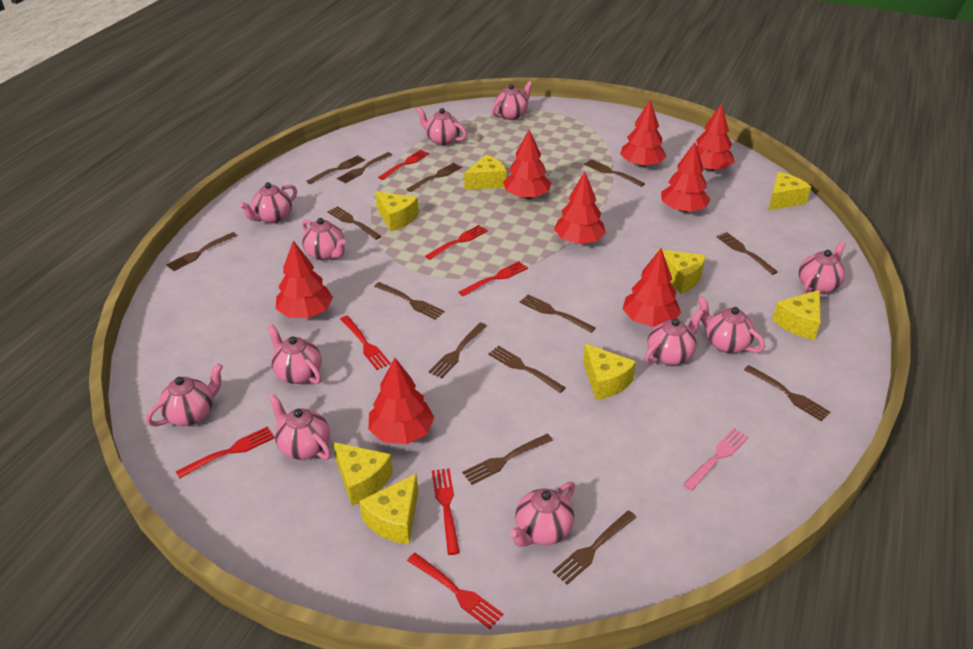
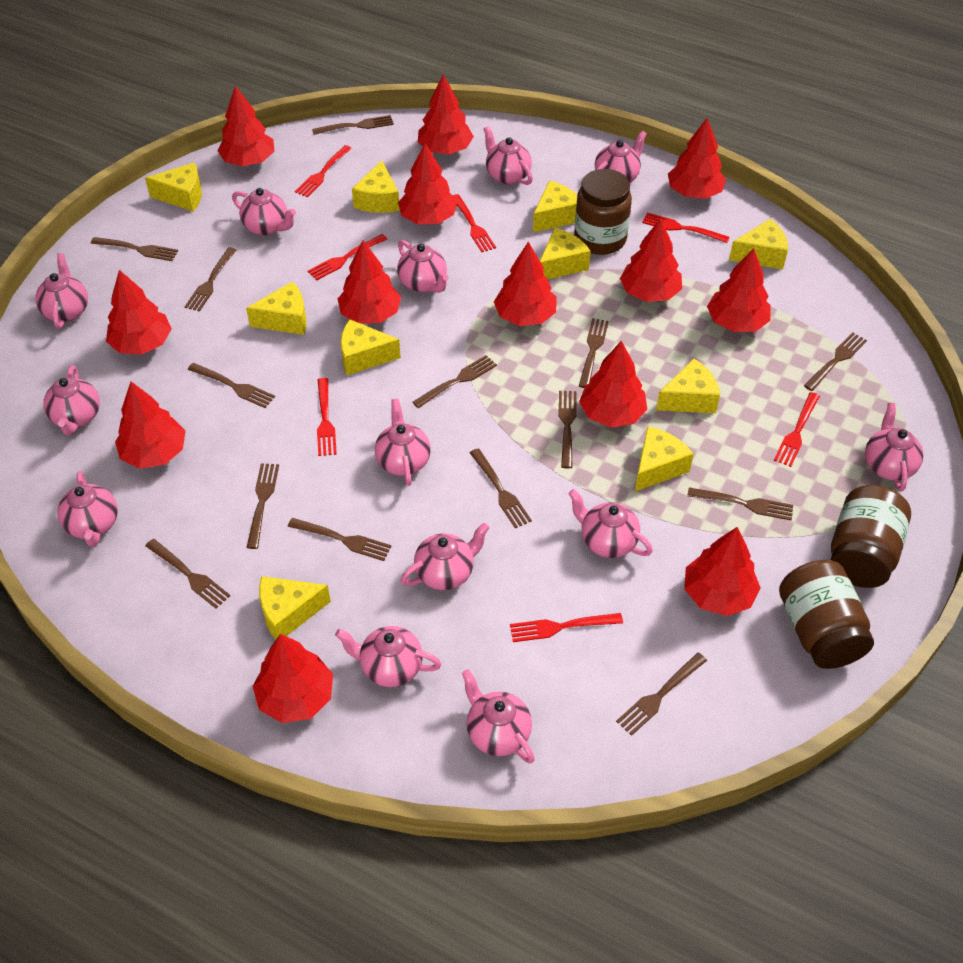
brown jar: none = 0 -> [574,169,632,255] [779,560,874,669] [831,485,911,588] = 3
pink fork: [683,428,749,491] = 1 -> none = 0
pink teapot: [146,363,223,426] [239,182,297,223] [267,324,322,384] [269,395,331,460] [302,218,346,261] [417,107,467,146] [491,81,532,120] [510,482,575,547] [645,309,704,365] [698,296,765,353] [799,241,846,294] = 11 -> [35,253,88,329] [43,365,100,435] [58,471,118,547] [232,188,296,236] [335,626,441,687] [375,399,431,486] [397,240,449,293] [401,523,489,590] [462,669,535,764] [484,126,533,185] [568,489,653,558] [595,131,647,183] [865,403,923,491] = 13
red tree: [276,241,333,318] [369,358,435,444] [503,130,551,199] [554,172,606,244] [620,100,666,167] [623,248,681,327] [661,142,711,213] [696,103,735,171] = 8 -> [106,270,172,355] [115,382,186,469] [218,86,274,166] [253,634,333,723] [338,240,401,324] [398,143,457,224] [418,74,474,154] [494,242,557,326] [579,341,647,428] [620,218,682,302] [668,117,726,199] [684,527,760,616] [707,248,771,332] = 13
yellow cheese: [333,442,393,506] [359,474,418,544] [376,191,418,231] [464,154,506,190] [583,344,636,400] [656,249,706,294] [768,172,811,210] [772,290,821,340] = 8 -> [145,163,202,211] [246,282,306,335] [259,576,331,639] [341,319,401,375] [352,161,400,213] [533,181,577,232] [540,228,591,280] [635,426,693,491] [656,359,720,413] [729,219,788,269] = 10

